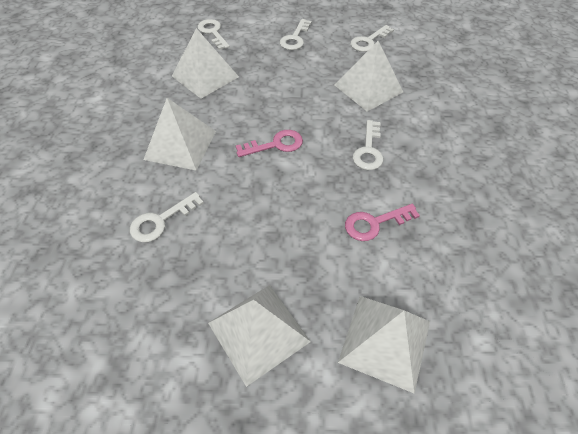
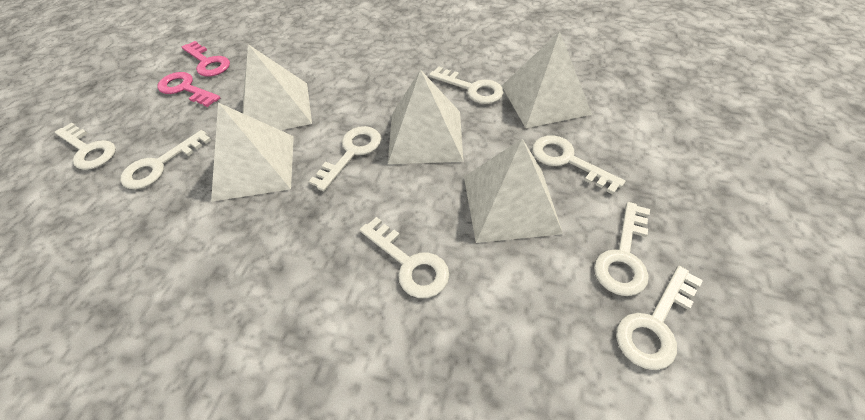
white key: [130,192,204,242] [198,19,230,50] [280,19,312,50] [350,25,394,52] [353,120,383,170] = 5 -> [55,123,116,170] [120,130,211,189] [309,126,381,191] [359,217,449,298] [429,66,504,104] [532,135,625,194] [594,202,650,296] [616,266,703,370] = 8

